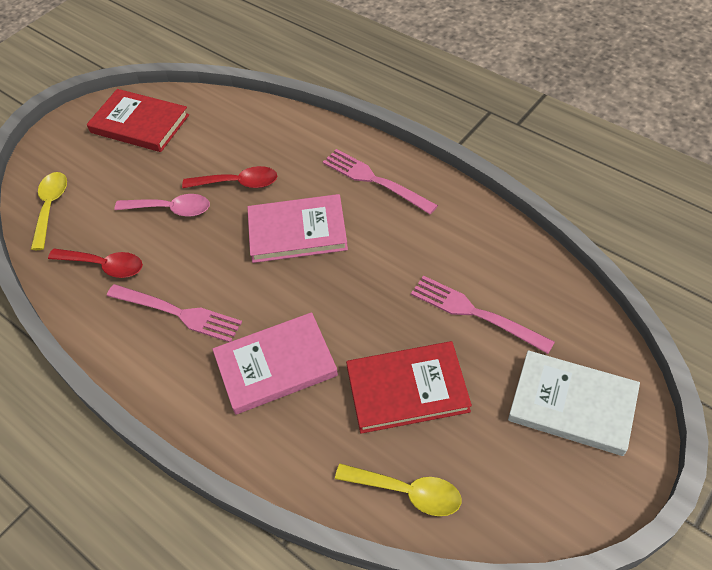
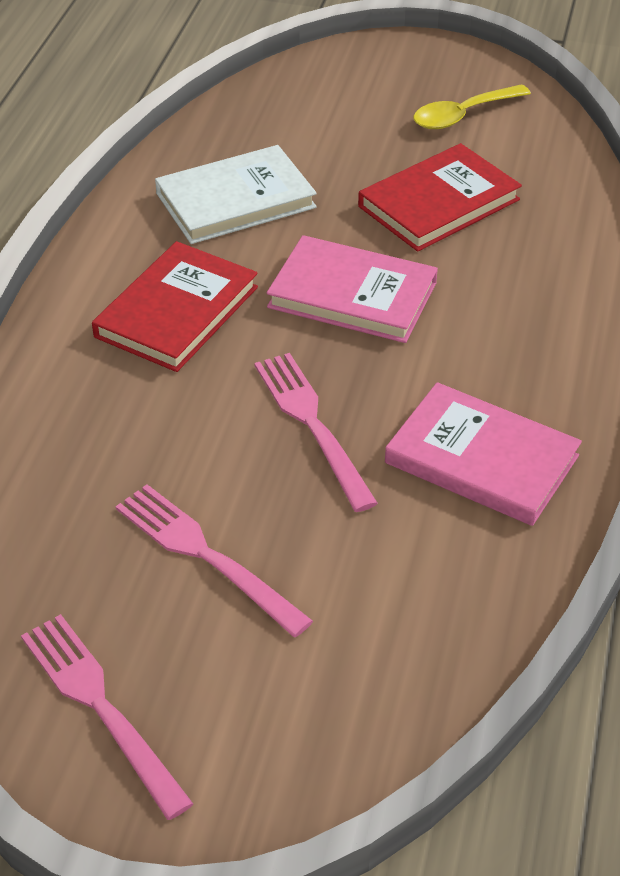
pink spoon: [114,194,210,217] = 1 -> none = 0
red spoon: [48,249,143,278] [182,166,277,188] = 2 -> none = 0
yellow spoon: [31,172,67,250] [335,464,462,516] = 2 -> [414,84,531,129] = 1

